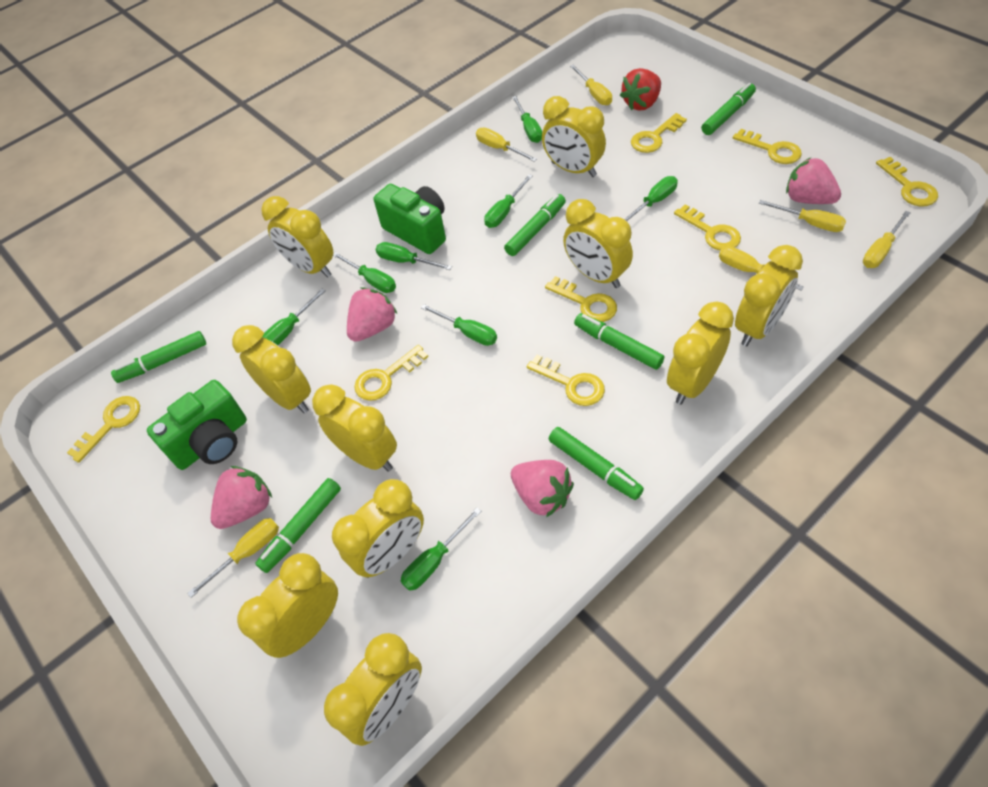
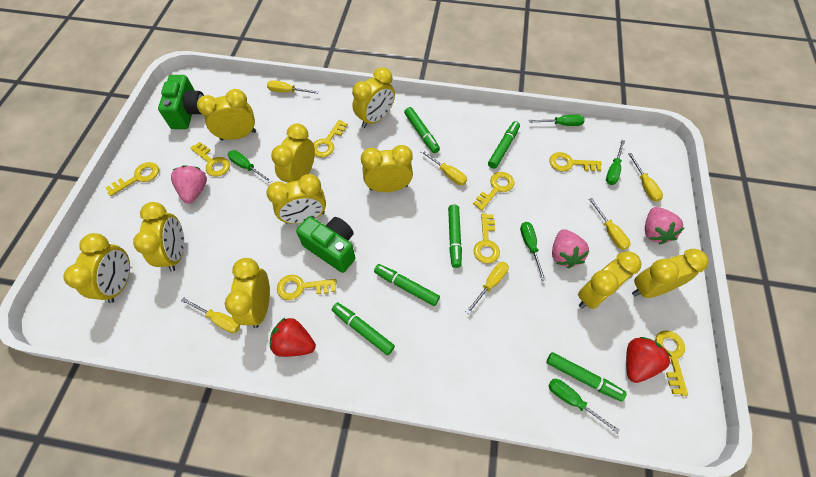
green screwdriver: [262,289,326,345] [333,252,396,293] [376,242,452,270] [401,508,481,591] [421,304,497,346] [484,174,533,228] [512,96,542,143] [624,176,678,221] = 8 -> [228,150,272,183] [520,222,546,281] [529,115,585,126] [548,379,620,434] [606,140,625,185] = 5
pink strawberry: [211,466,272,529] [347,288,397,342] [511,460,574,518] [786,158,841,204] = 4 -> [171,165,207,204] [552,229,589,268] [645,207,684,244] = 3
red strawberry: [620,68,661,111] = 1 -> [270,318,316,357] [626,337,672,383] = 2

